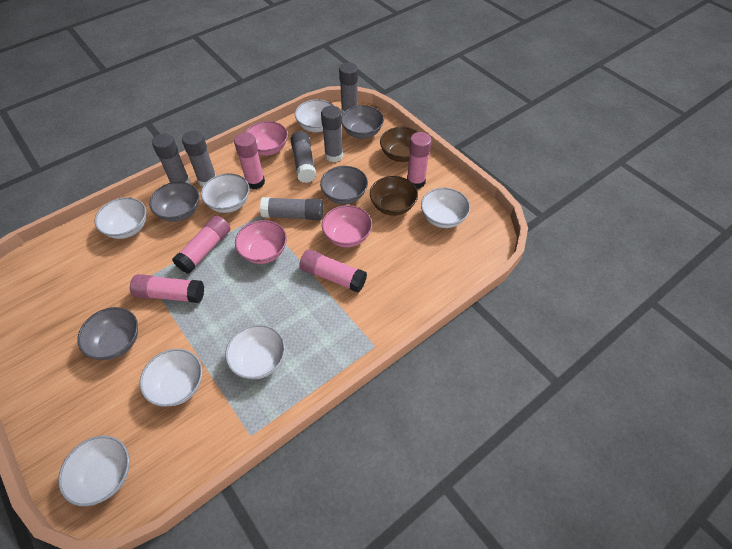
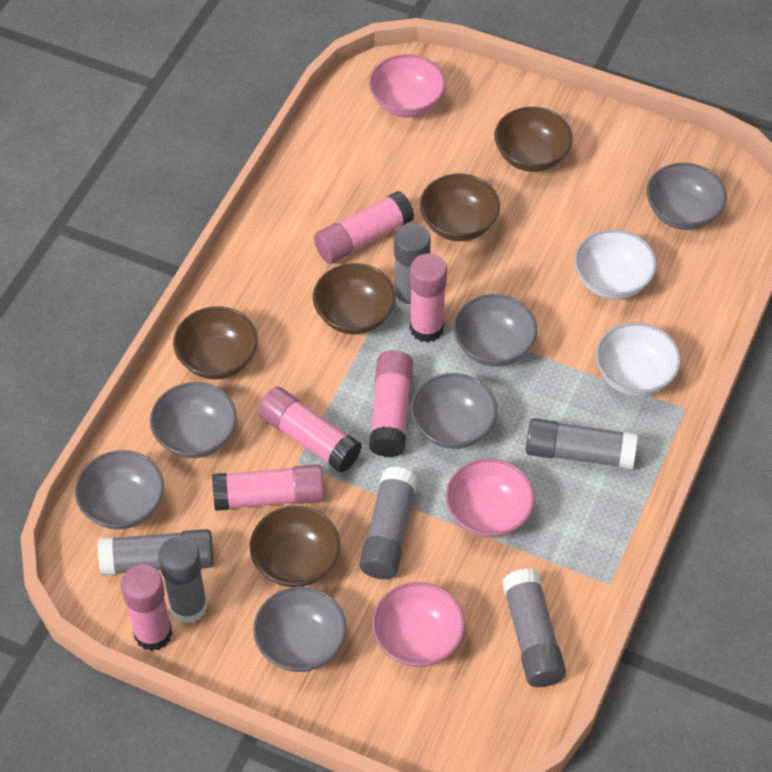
brown bowl: [370,176,418,216] [380,127,418,162] = 2 -> [173,306,258,379] [250,506,340,587] [313,263,396,334] [420,174,500,241] [494,107,573,172] = 5
grey bowl: [77,307,138,360] [149,182,199,222] [320,166,368,204] [342,105,384,139] = 4 -> [75,450,164,530] [150,382,237,458] [253,587,347,672] [411,373,497,449] [453,294,537,367] [647,163,727,230] = 6
pink glue stick: [130,274,204,303] [172,215,230,274] [234,132,265,189] [299,249,367,293] [407,132,432,189] = 5 -> [121,564,172,651] [212,464,324,511] [258,387,362,473] [314,191,414,264] [369,350,413,457] [410,253,447,343] = 6
white bowl: [58,436,129,507] [95,197,146,239] [140,349,203,407] [201,173,250,213] [225,324,285,379] [295,99,334,132] [421,188,470,228] = 7 -> [575,229,657,299] [596,323,681,396] = 2

